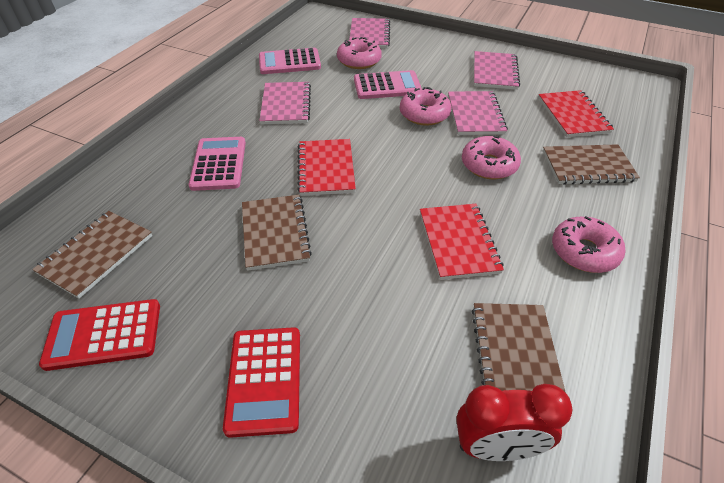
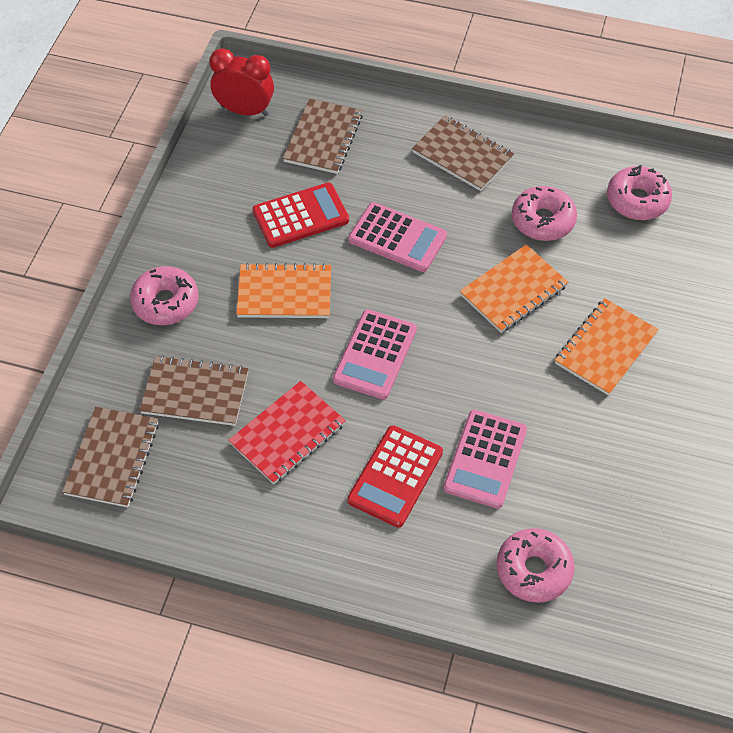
orange notebook: none = 0 -> [236,263,331,318] [459,245,568,333] [555,299,659,396] = 3
pink notebook: [259,82,311,124] [349,18,390,48] [448,91,508,135] [474,51,520,90] = 4 -> none = 0
red notebook: [297,139,356,196] [420,204,504,280] [538,90,614,137] = 3 -> [228,381,346,484] = 1

